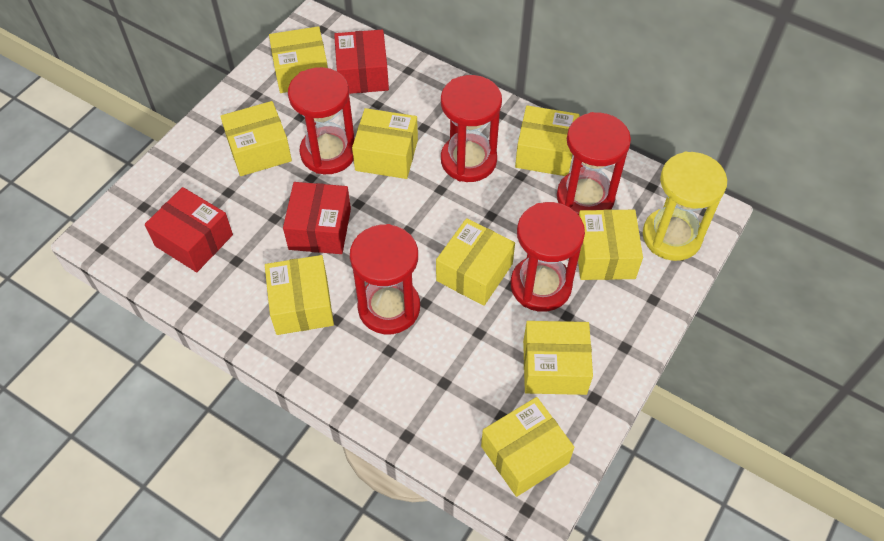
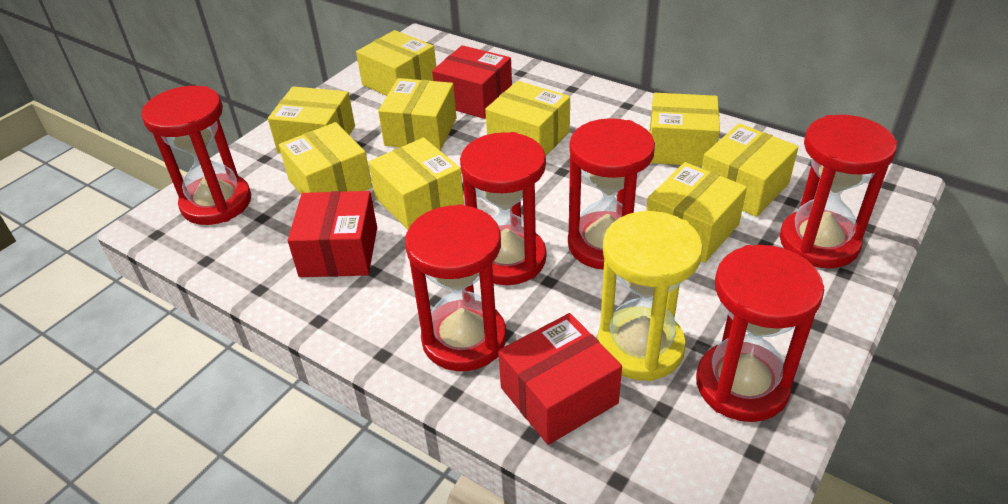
red hourglass: [288,67,355,174] [350,224,420,334] [441,75,502,182] [511,202,585,312] [557,112,631,215] = 5 -> [141,86,251,225] [405,204,506,371] [460,132,546,285] [568,118,655,270] [696,245,824,422] [780,115,897,268] = 6

